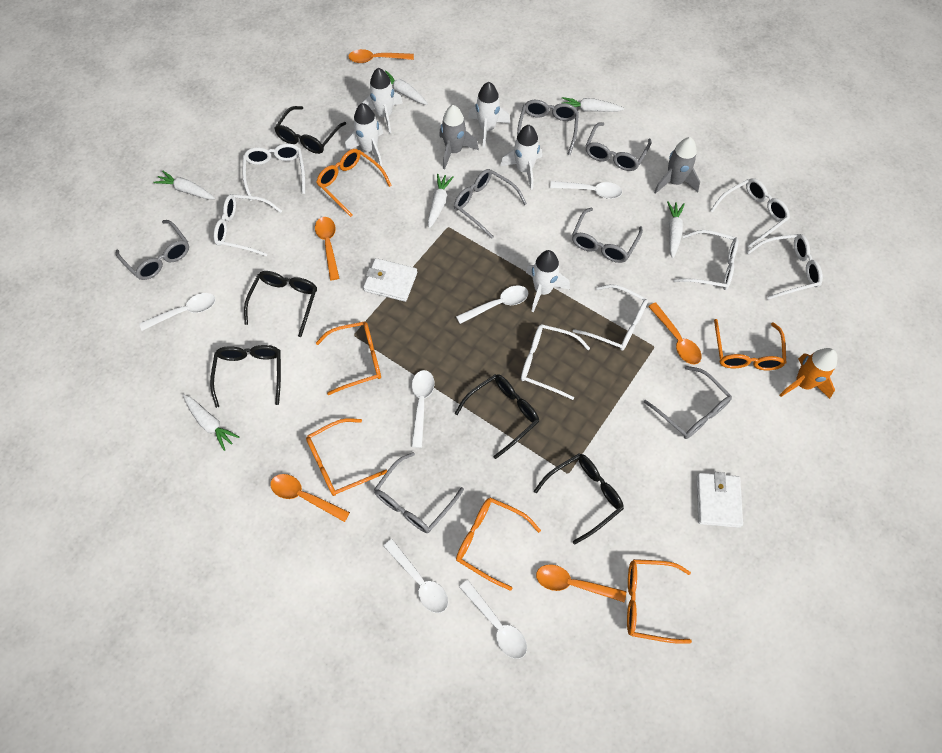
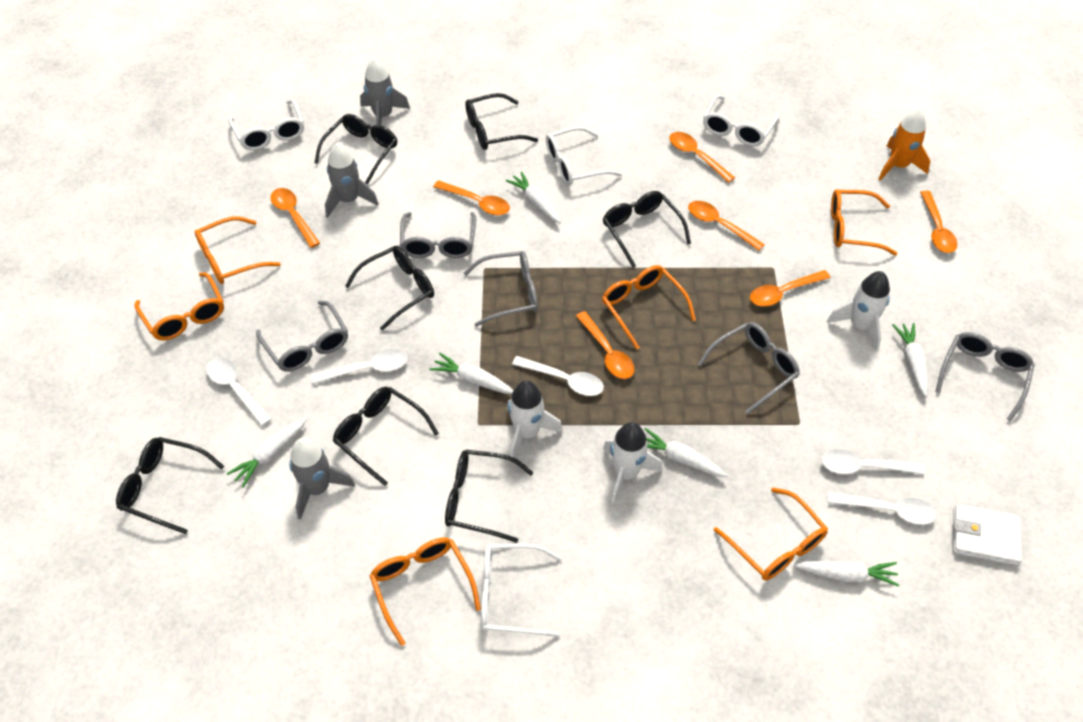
black glasses: [210,345,281,408] [244,271,317,337] [274,106,346,154] [455,374,539,459] [534,454,624,544] = 5 -> [116,437,224,534] [314,114,397,184] [333,387,439,486] [345,246,434,331] [445,450,534,543] [465,93,538,150] [603,191,691,268] = 7
grey glasses: [116,220,189,280] [374,452,464,533] [454,169,527,238] [517,100,579,155] [572,208,643,263] [586,122,652,171] [644,366,732,439] = 7 -> [256,301,348,372] [400,212,476,258] [464,251,538,327] [698,322,800,414] [935,332,1035,421] = 5
grey rocket: [439,105,479,169] [654,137,700,194] = 2 -> [289,438,355,520] [325,143,379,218] [360,58,410,125] = 3
orange spoon: [270,474,350,522] [315,217,339,280] [348,49,414,63] [536,564,626,602] [648,302,702,365] = 5 -> [271,188,320,248] [433,180,510,215] [576,311,635,379] [669,132,735,183] [688,201,765,251] [750,270,831,307] [920,191,957,253] = 7
white glasses: [214,194,282,256] [243,144,305,201] [521,324,590,400] [573,284,648,351] [673,230,739,290] [710,178,790,248] [747,234,823,300] = 7 -> [228,99,304,150] [481,543,562,637] [546,126,622,186] [703,95,780,146] = 4
white rocket: [345,103,384,166] [362,68,403,134] [468,82,510,148] [500,125,542,190] [526,250,570,312] = 5 -> [507,380,563,458] [603,422,663,504] [827,271,890,352] = 3
white spoon: [139,293,216,331] [384,539,448,613] [412,370,434,448] [456,285,528,324] [459,580,527,659] [550,181,622,199] = 6 -> [206,358,272,426] [311,349,408,384] [512,356,604,396] [821,449,925,475] [828,492,937,525] = 5
white wallet: [363,258,417,302] [697,472,743,528] = 2 -> [953,504,1022,566] = 1

